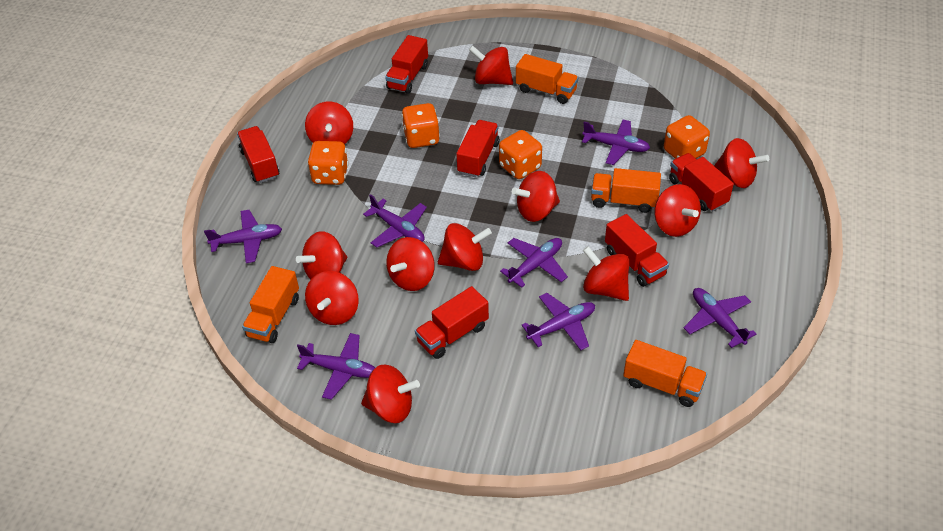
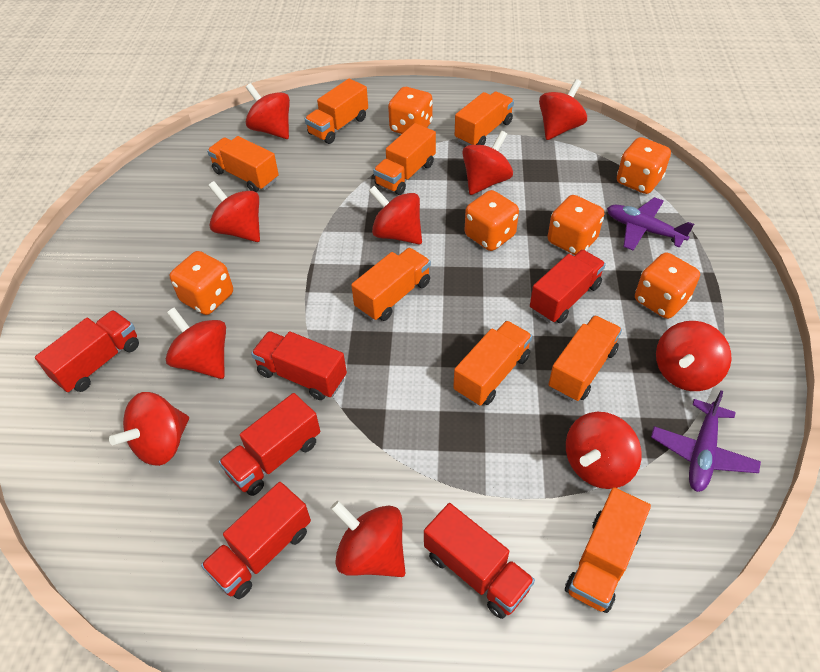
orange dice: [308,141,349,185] [402,103,440,148] [499,130,542,179] [664,115,710,159] = 4 -> [170,251,233,315] [388,87,433,134] [465,190,519,251] [548,195,604,255] [617,137,671,194] [635,252,700,319] = 6
orange truck: [242,266,299,343] [516,54,578,104] [591,168,661,213] [623,340,707,407] = 4 -> [207,136,279,192] [305,78,368,144] [351,248,431,321] [373,123,436,195] [453,321,532,406] [455,91,514,146] [548,315,622,401] [565,487,651,613] = 8
purple plane: [204,210,282,263] [297,333,375,400] [363,194,427,247] [500,238,568,288] [522,293,595,350] [582,120,650,165] [684,288,756,348] = 7 -> [607,197,694,251] [651,390,761,492] = 2
red spinning top: [296,231,347,280] [305,102,353,145] [305,271,359,325] [361,365,420,423] [386,237,435,291] [438,223,492,271] [469,45,513,85] [512,171,560,222] [583,246,629,301] [654,184,701,237] [714,138,769,188] = 11 -> [109,392,189,466] [166,308,226,379] [208,181,260,242] [246,83,290,139] [330,501,405,577] [369,186,422,244] [462,131,513,195] [539,79,587,140] [566,412,642,489] [656,321,732,391] = 10

